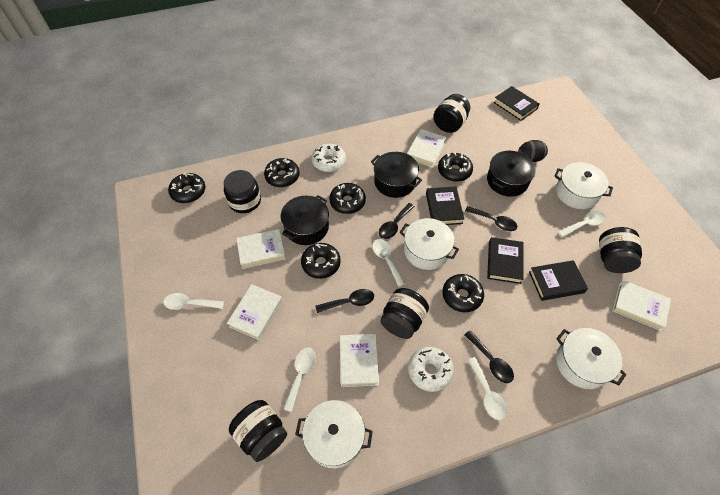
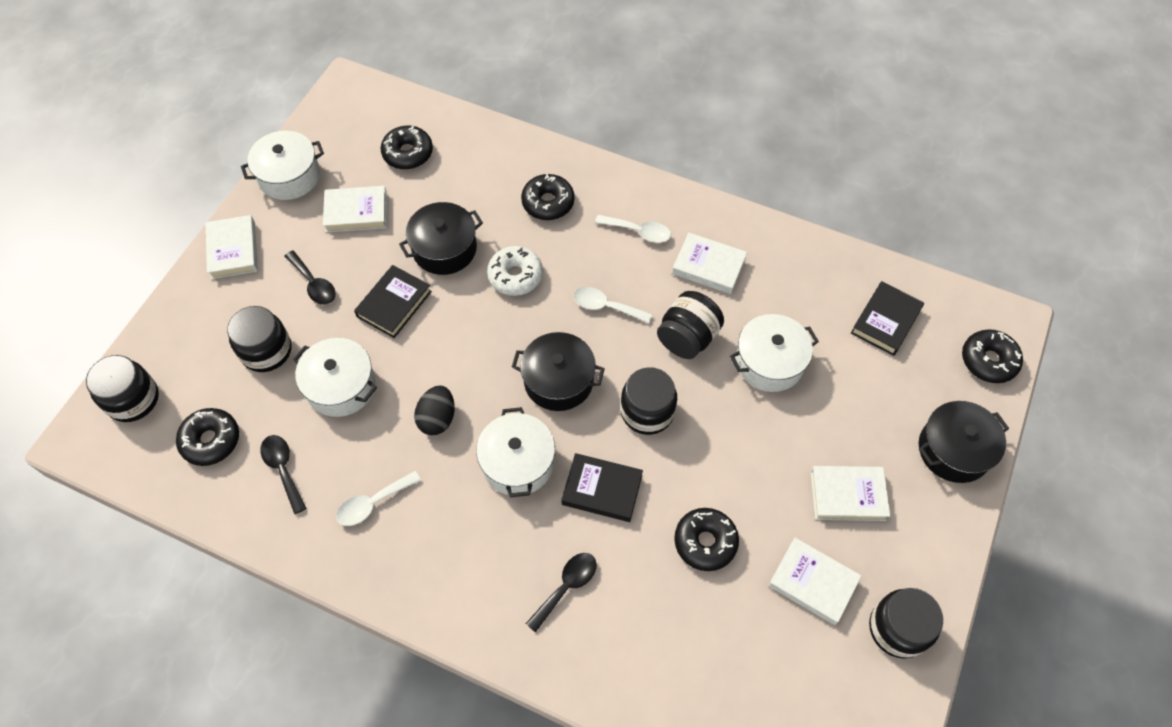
black book: [426,186,464,225] [487,237,524,284] [494,86,539,121] [529,260,588,301] = 4 -> [354,265,432,338] [561,453,643,522] [851,281,924,356] = 3
black donut: [168,173,205,203] [264,158,300,187] [301,243,341,279] [329,183,366,214] [438,152,473,182] [442,274,484,312] = 6 -> [176,408,239,466] [381,125,433,170] [521,174,575,220] [674,508,739,571] [962,329,1023,383] = 5
black spoon: [315,289,374,313] [379,203,415,239] [464,330,514,383] [465,206,517,231] = 4 -> [260,435,307,514] [284,250,336,305] [526,553,597,632] = 3
white donut: [312,144,346,172] [408,347,454,392] = 2 -> [487,246,543,296] = 1
white spoon: [163,293,224,310] [284,348,316,412] [373,239,406,287] [468,357,507,420] [558,211,606,238] = 5 -> [336,471,421,526] [573,287,652,323] [595,215,671,243] = 3

